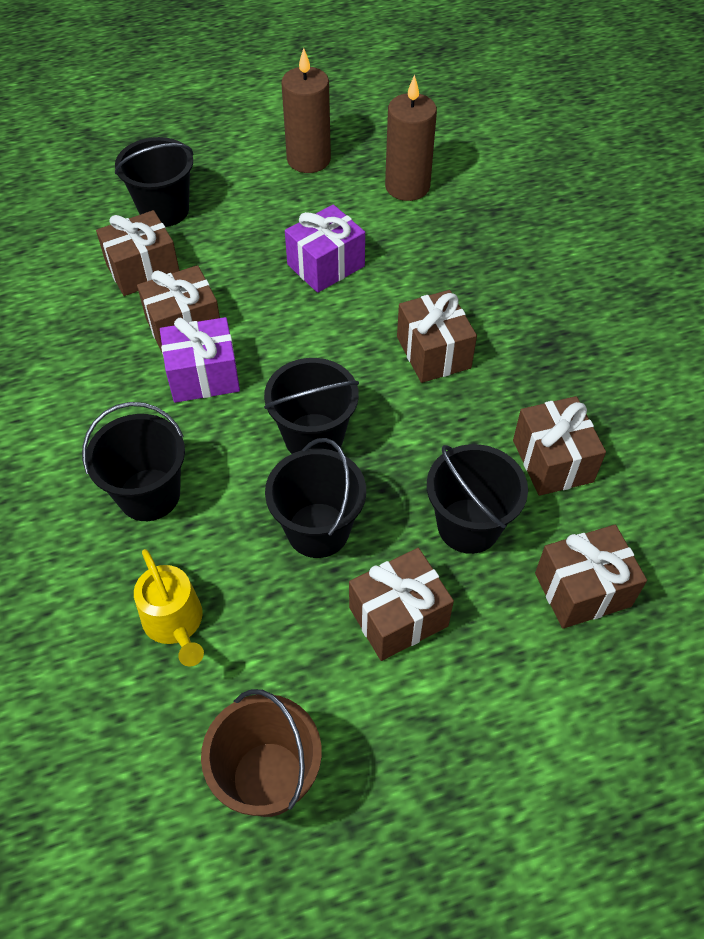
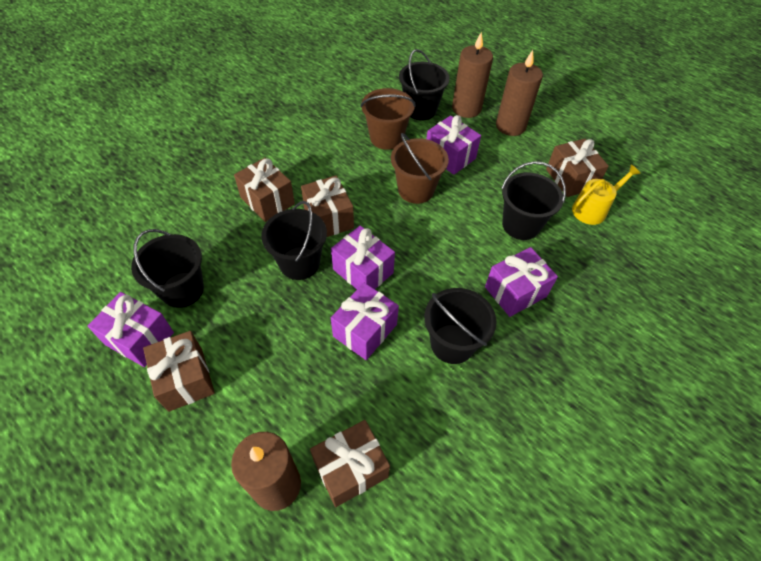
brown bucket: [201,689,322,817] = 1 -> [360,88,415,150] [391,133,449,204] = 2
brown candle: [281,48,331,173] [385,75,437,201] = 2 -> [231,432,301,511] [452,32,493,118] [496,50,543,136] = 3
brown gift: [96,210,179,296] [137,265,220,352] [349,548,454,661] [397,290,477,383] [513,396,606,496] [535,525,647,629] = 6 -> [143,331,215,412] [234,158,295,222] [301,176,354,237] [310,420,390,507] [546,139,609,197] = 5
purple gift: [160,317,240,403] [285,204,365,293] = 2 -> [88,292,174,367] [331,226,395,289] [331,283,399,360] [426,115,481,175] [485,247,558,317] = 5

